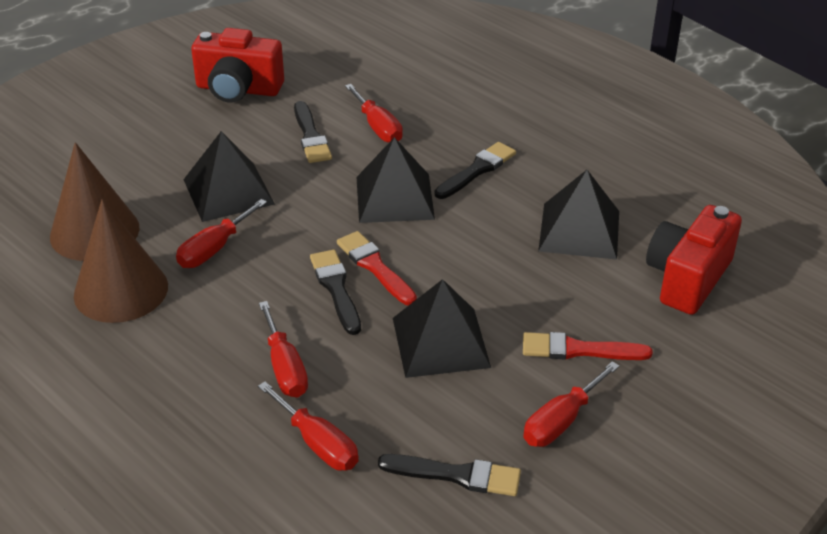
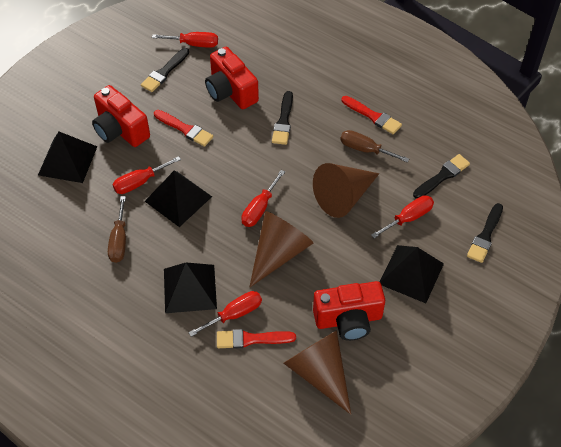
brown cone: [50,142,139,261] [74,199,168,323] = 2 -> [249,211,314,288] [284,330,351,415] [313,163,379,218] = 3
brown screwdriver: none = 0 -> [108,196,126,263] [340,130,409,163] = 2
red brush: [337,231,417,305] [523,332,653,360] = 2 -> [154,110,213,147] [217,329,296,349] [342,96,402,134] = 3
red camera: [191,28,284,103] [646,205,742,315] = 2 -> [92,85,150,147] [205,47,259,109] [313,281,385,341] = 3

